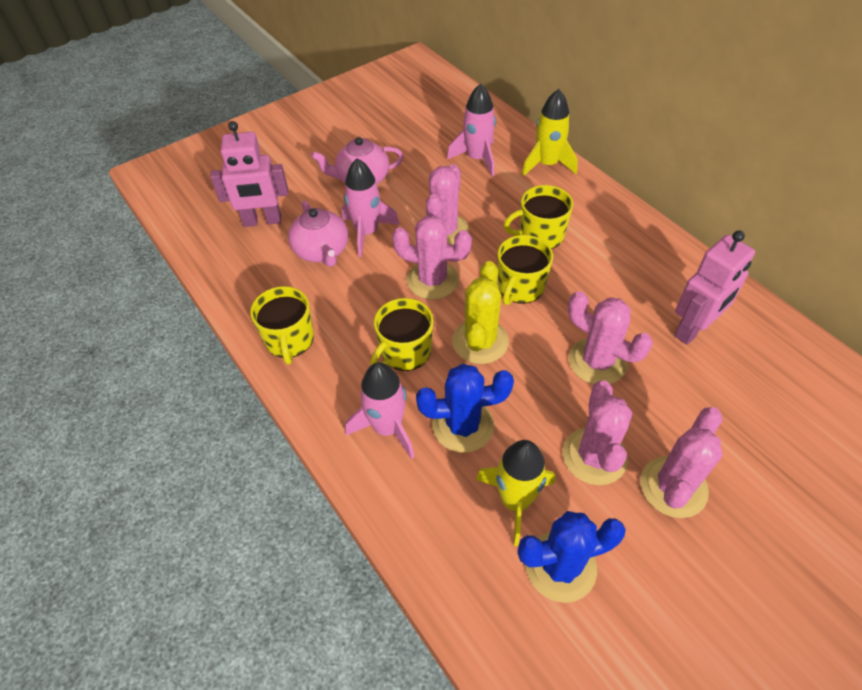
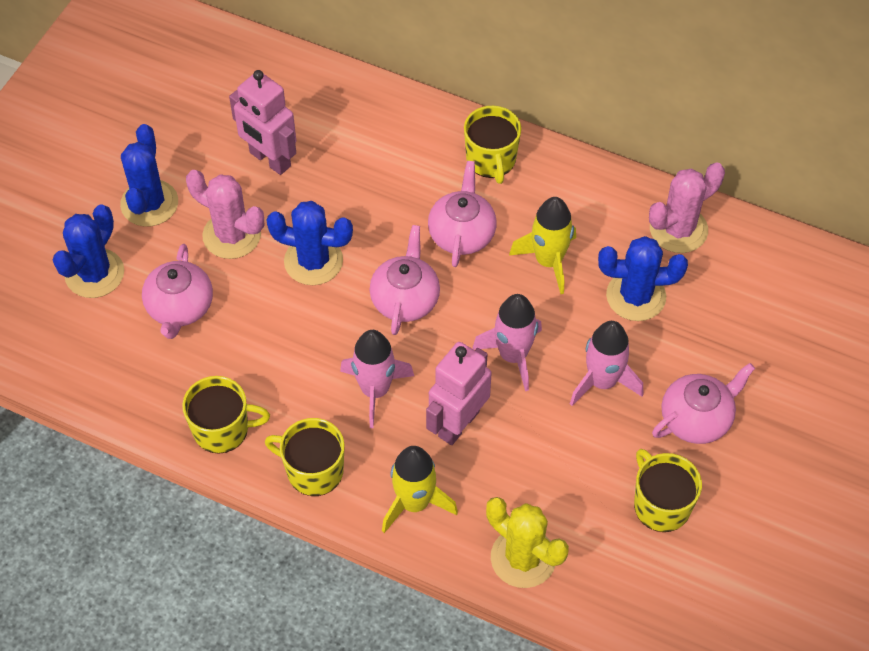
blue cactus: [416,364,514,453] [518,511,626,603] = 2 -> [53,204,124,298] [120,124,178,227] [266,201,353,285] [598,236,688,321] = 4
pink cactus: [392,215,472,300] [426,164,469,244] [563,381,632,485] [568,291,653,384] [640,407,722,518] = 5 -> [186,170,264,259] [649,162,725,253] = 2
pink teapot: [288,201,348,267] [311,137,404,184] = 2 -> [142,244,213,339] [370,225,440,335] [428,161,497,267] [652,363,755,444] = 4

